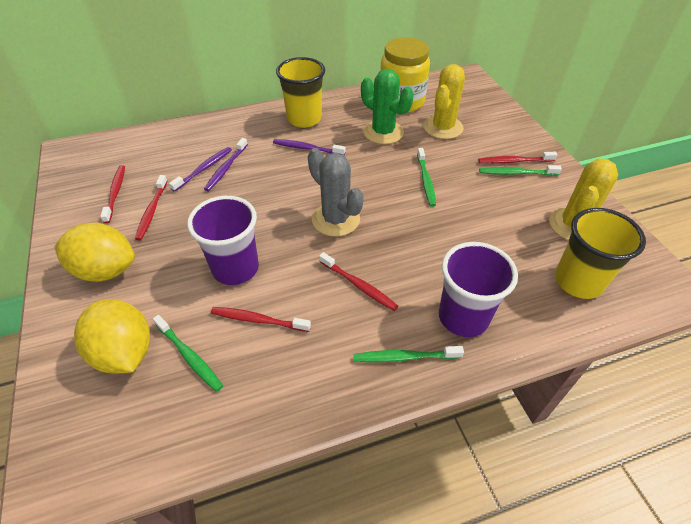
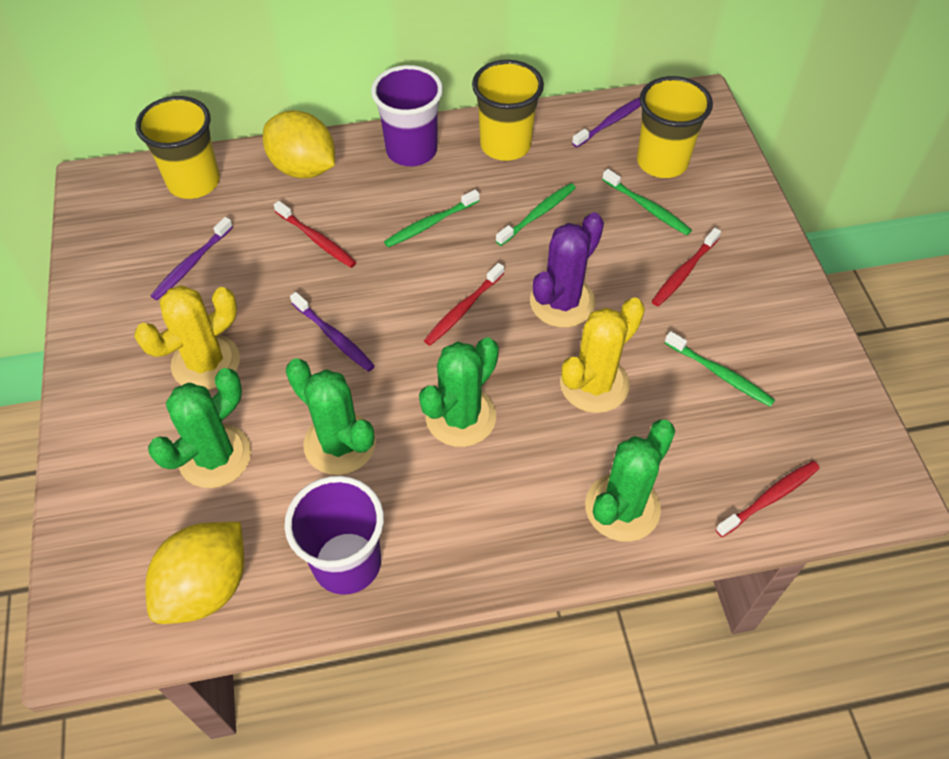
green cactus: [361,69,414,144] = 1 -> [148,368,251,488] [286,358,376,475] [419,337,499,447] [585,420,675,542] = 4
grey cactus: [308,148,364,237] = 1 -> none = 0
purple cactus: none = 0 -> [530,212,604,328] = 1
red toothbrush: [100,165,125,223] [135,175,167,241] [211,307,311,332] [319,252,399,311] [478,152,558,164] = 5 -> [274,201,356,268] [424,263,504,346] [652,228,721,306] [716,461,820,537] = 4
yellow cup: [276,57,325,128] [555,208,646,299] = 2 -> [135,96,220,199] [472,60,544,161] [637,76,713,178] = 3
yellow jar: [380,37,430,113] = 1 -> none = 0

